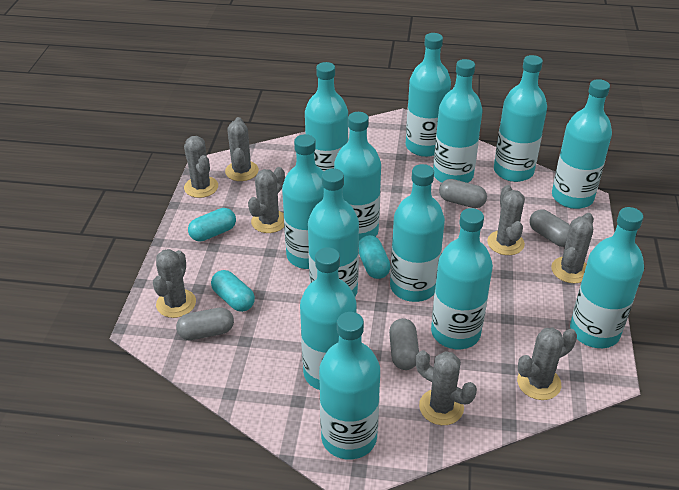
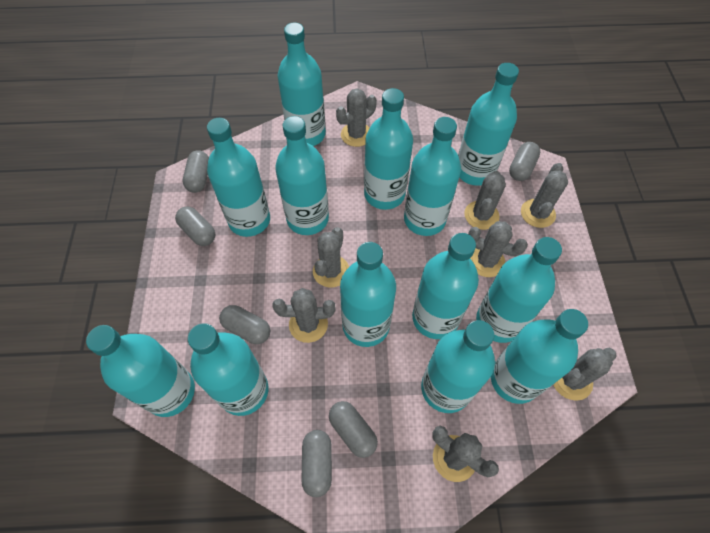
grey capsule: [176,308,234,340] [389,318,419,370] [439,179,487,208] [529,210,570,247] = 4 -> [175,206,215,246] [183,150,209,193] [219,305,270,344] [301,430,332,497] [329,401,378,458] [509,142,540,181] = 6
turquoise capsule: [188,208,236,242] [211,270,255,312] [359,235,391,279] = 3 -> none = 0

